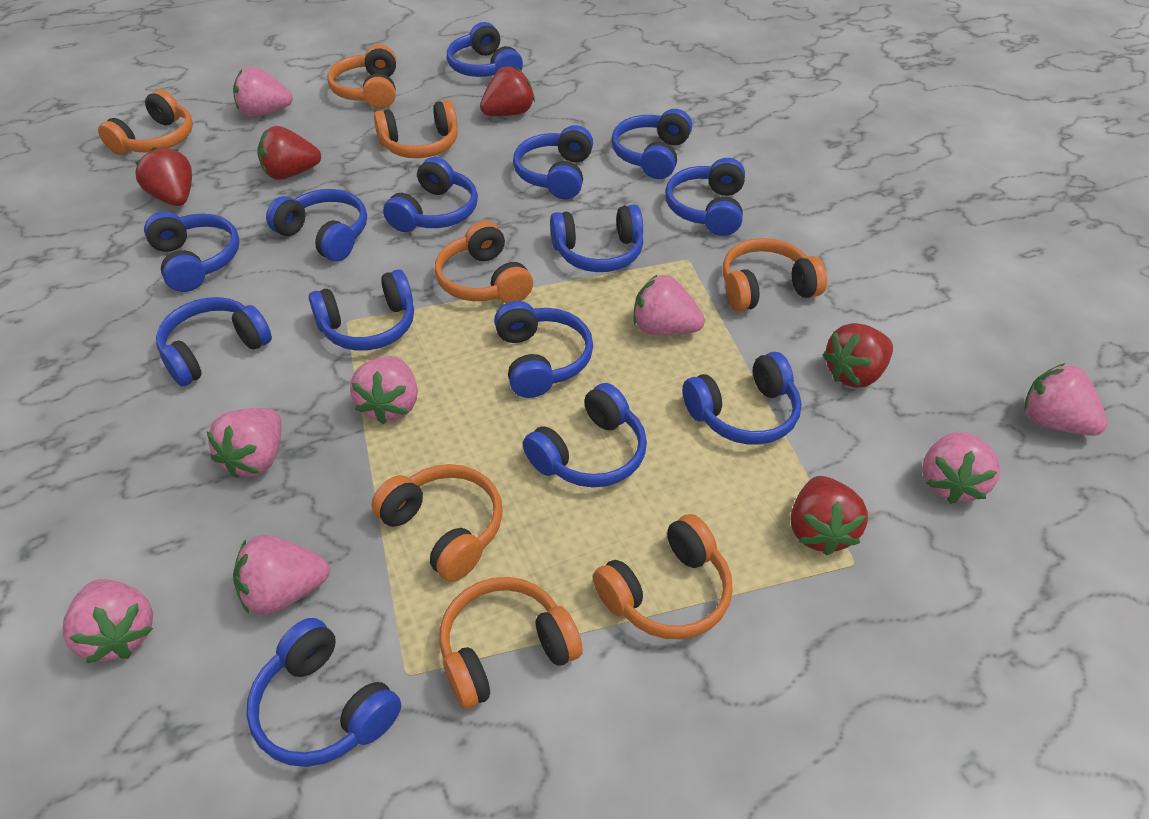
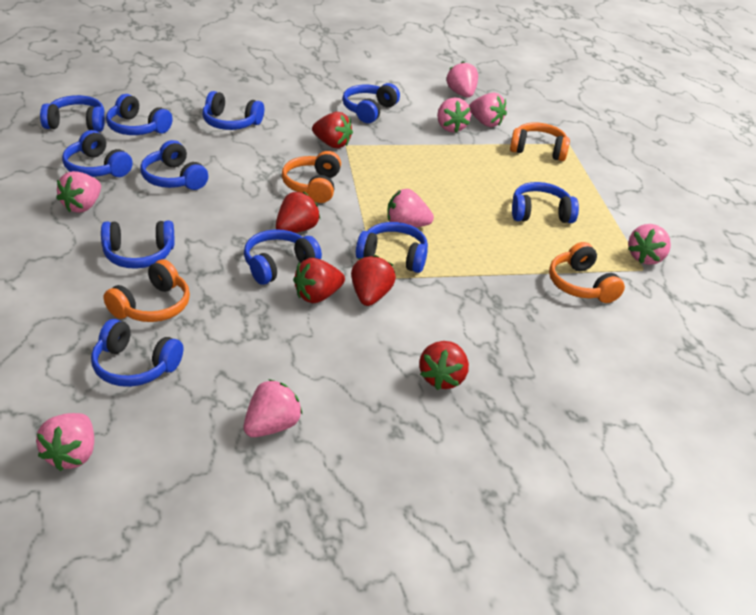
blue headphones: [144,212,240,292] [156,297,272,386] [246,618,401,767] [266,189,367,261] [309,269,414,351] [383,157,478,232] [447,22,523,77] [494,301,593,398] [513,125,593,199] [523,383,647,488] [550,205,644,272] [611,109,692,179] [665,158,745,236] [683,352,801,445] = 14 -> [40,95,105,132] [62,130,133,177] [91,319,183,387] [101,221,174,269] [106,94,173,135] [140,140,208,190] [202,91,264,130] [244,229,322,285] [342,83,400,123] [356,222,428,273] [512,182,579,223] = 11
orange headphones: [98,89,193,155] [327,44,396,109] [371,464,503,582] [374,100,458,158] [434,221,533,303] [439,577,583,709] [593,514,733,639] [723,238,827,312] = 8 -> [103,259,190,322] [282,151,341,203] [510,123,570,161] [549,242,625,303] = 4

